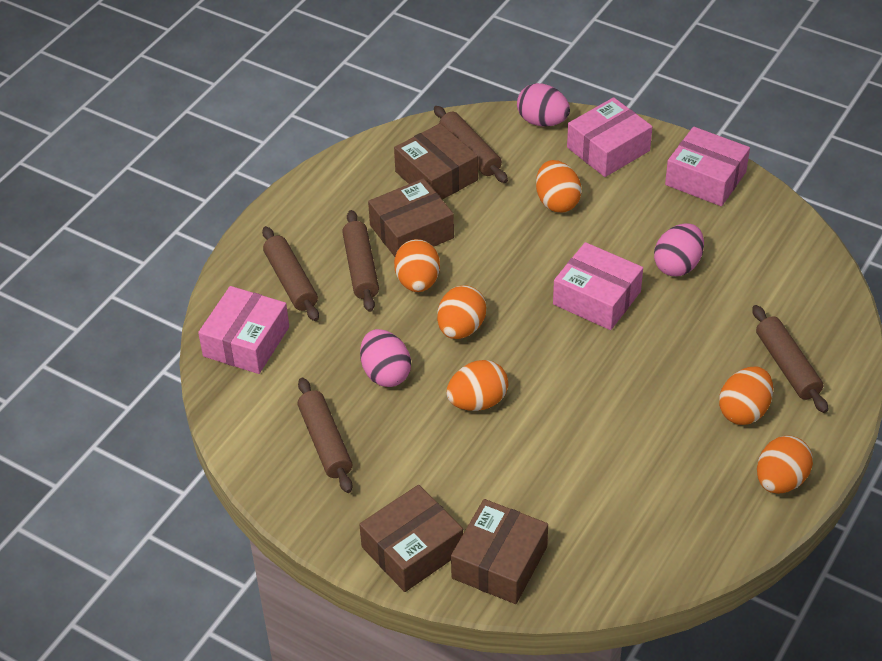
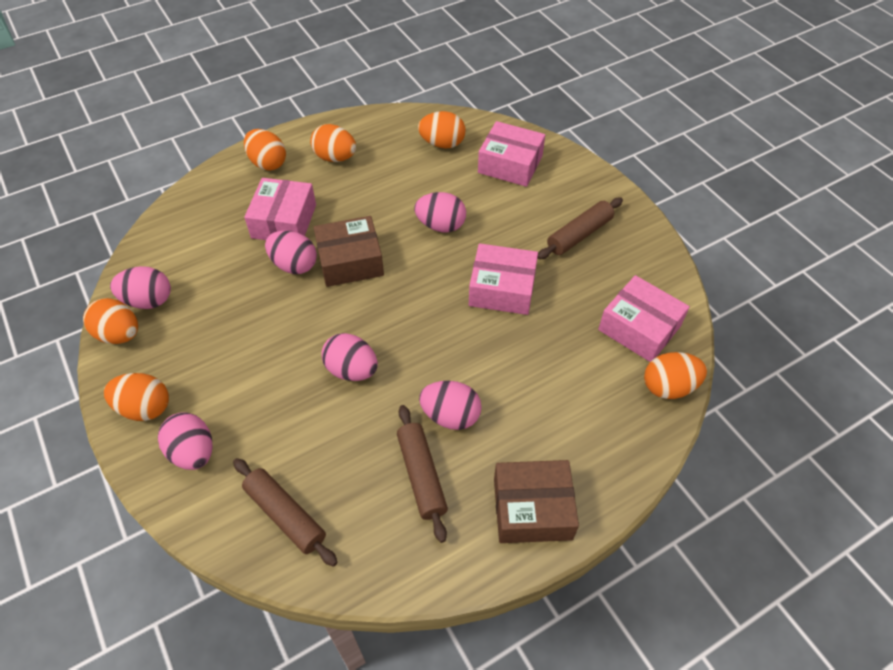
brown box: [359,485,463,592] [368,178,454,257] [394,123,478,200] [451,499,548,604] = 4 -> [314,216,384,287] [494,460,579,543] = 2
brown rolling pin: [262,226,319,321] [298,378,353,493] [342,210,379,312] [434,106,508,183] [752,305,828,413] = 5 -> [233,458,338,567] [397,405,448,543] [537,198,623,259] = 3
pink egg: [360,329,411,387] [517,83,570,127] [654,223,704,277] = 3 -> [110,266,171,309] [158,412,213,470] [265,230,317,274] [321,333,378,381] [414,192,466,232] [419,381,482,430] = 6

